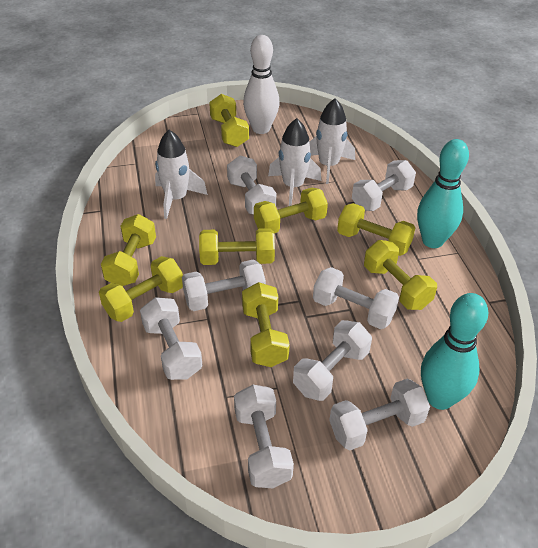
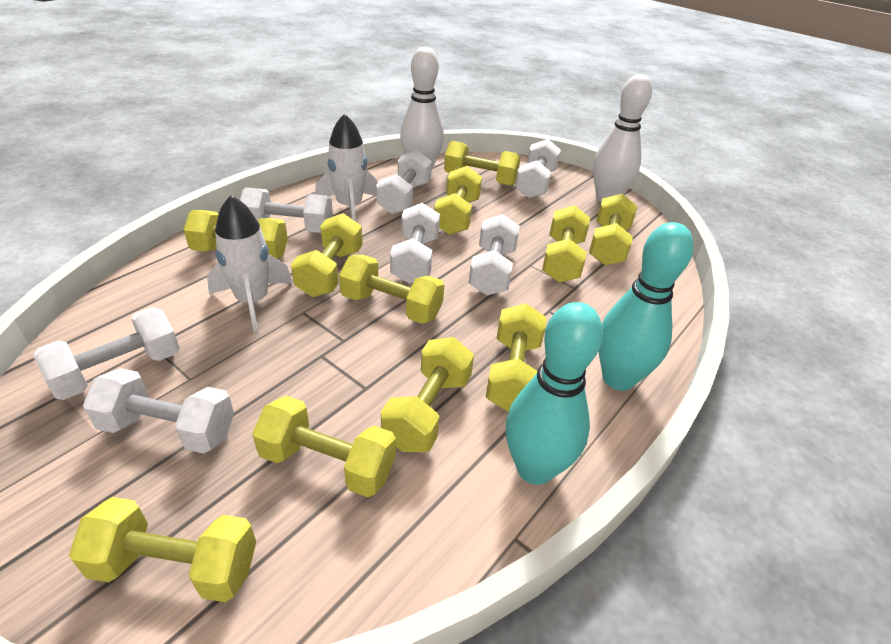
white bowling pin: [243,35,279,134] = 1 -> [400,47,444,171] [593,74,652,202] = 2
white dumbbell: [140,297,203,380] [182,260,266,311] [227,156,276,215] [234,385,294,489] [293,320,372,401] [313,267,399,329] [329,379,430,450] [352,160,416,211] = 8 -> [34,307,180,400] [83,368,234,454] [240,187,333,233] [376,150,432,215] [390,203,440,284] [469,214,520,296] [515,139,561,198] = 7
white rocket: [155,130,208,219] [268,118,321,206] [309,98,355,184] = 3 -> [207,195,292,332] [315,113,377,222] = 2
yellow dumbbell: [99,256,183,322] [101,214,156,286] [199,228,275,265] [209,94,249,147] [242,282,290,367] [254,188,328,233] [337,203,415,256] [364,240,437,310] = 8 -> [69,497,256,602] [184,210,288,259] [252,396,396,497] [291,213,363,297] [339,255,444,324] [381,337,474,452] [434,166,482,235] [444,141,521,186] [486,303,547,412] [542,205,590,283] [589,194,637,266] = 11

